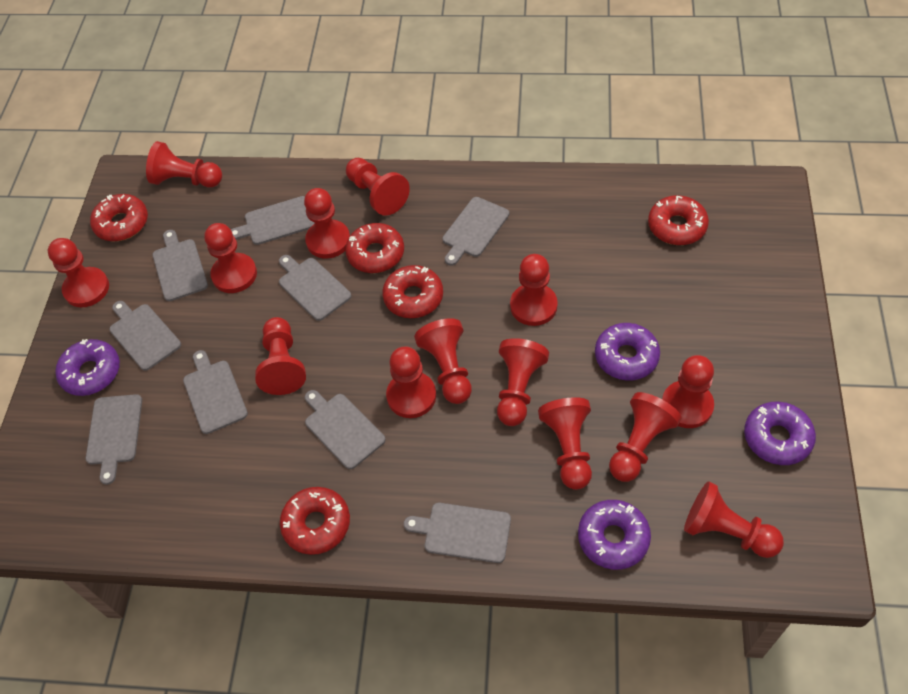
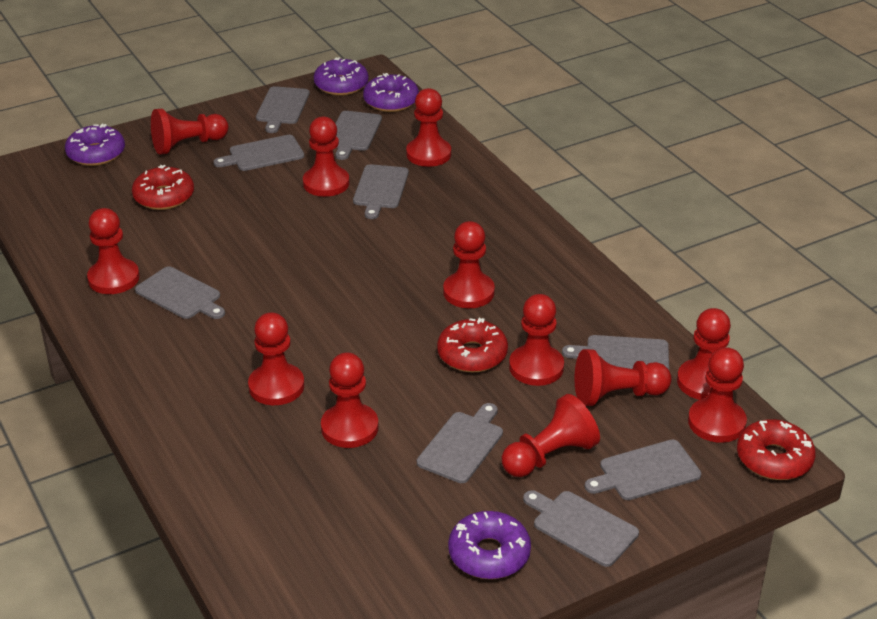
red donut: [90,194,148,241] [280,487,350,555] [345,223,404,273] [382,265,443,318] [648,195,709,245] = 5 -> [132,165,194,210] [437,318,508,373] [737,419,816,480] = 3
red pawn: [48,238,109,307] [146,141,222,187] [204,223,257,293] [255,317,306,395] [304,188,350,258] [346,158,410,216] [386,346,436,418] [414,318,472,404] [497,338,549,426] [510,254,558,326] [538,397,592,490] [609,392,682,482] [662,355,714,428] [684,481,784,558] = 14 -> [87,208,140,294] [151,109,229,155] [248,312,304,405] [303,116,349,197] [321,352,378,448] [406,88,451,167] [443,221,495,308] [502,394,600,477] [509,294,564,386] [574,349,672,406] [677,308,731,400] [688,347,747,443] = 12

